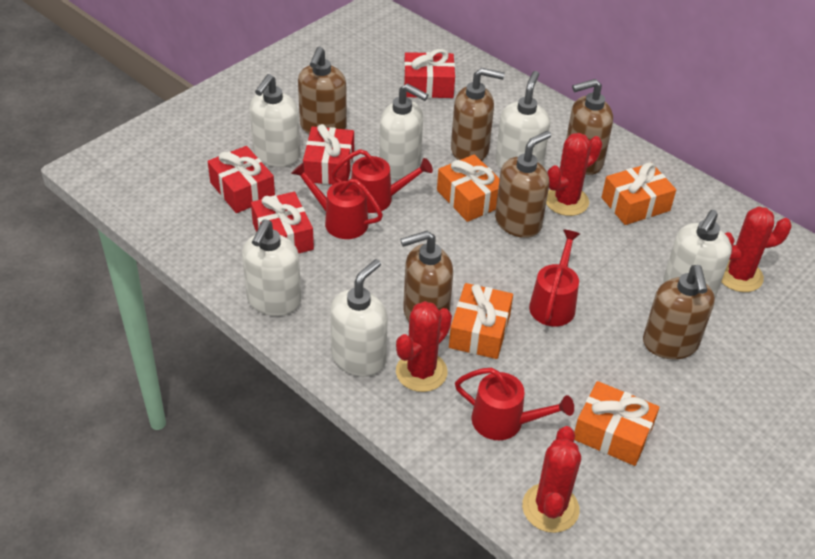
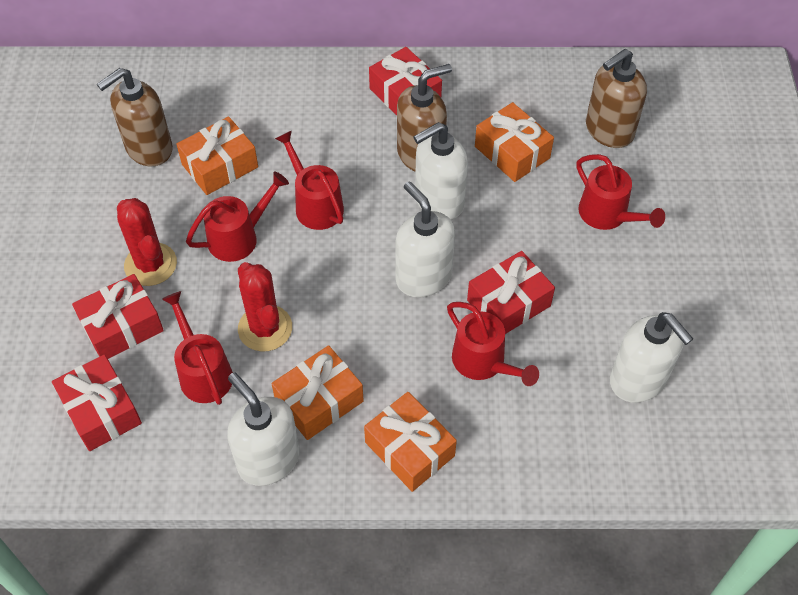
brown soap dispenser: [298,47,347,134] [400,231,453,322] [451,68,505,161] [495,131,551,238] [566,79,613,175] [643,265,715,359] = 6 -> [97,68,173,166] [397,64,452,172] [586,49,647,148] = 3
red cactus: [396,301,452,392] [522,426,581,533] [546,133,602,216] [721,206,792,292] = 4 -> [117,198,177,286] [238,262,292,352] = 2
red watering can: [291,162,383,239] [331,149,433,213] [455,368,574,440] [529,230,580,326] = 4 -> [162,291,233,405] [186,172,289,262] [275,131,344,230] [447,302,539,386] [577,154,665,230] = 5
white soap dispenser: [242,220,301,316] [249,74,300,167] [330,259,388,377] [379,83,428,179] [495,71,550,169] [663,210,732,298] = 6 -> [227,372,300,486] [395,181,455,298] [414,122,468,220] [610,312,693,403] = 4

